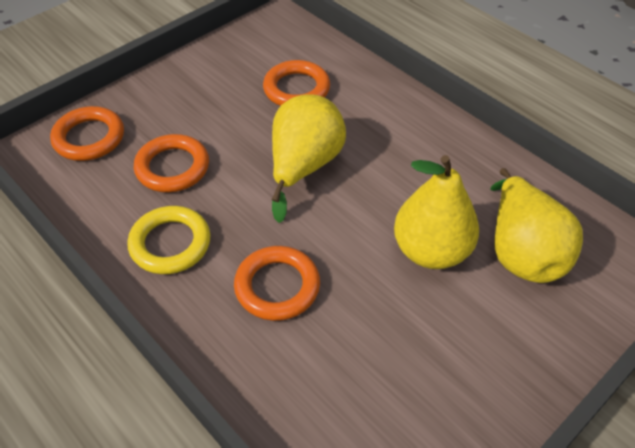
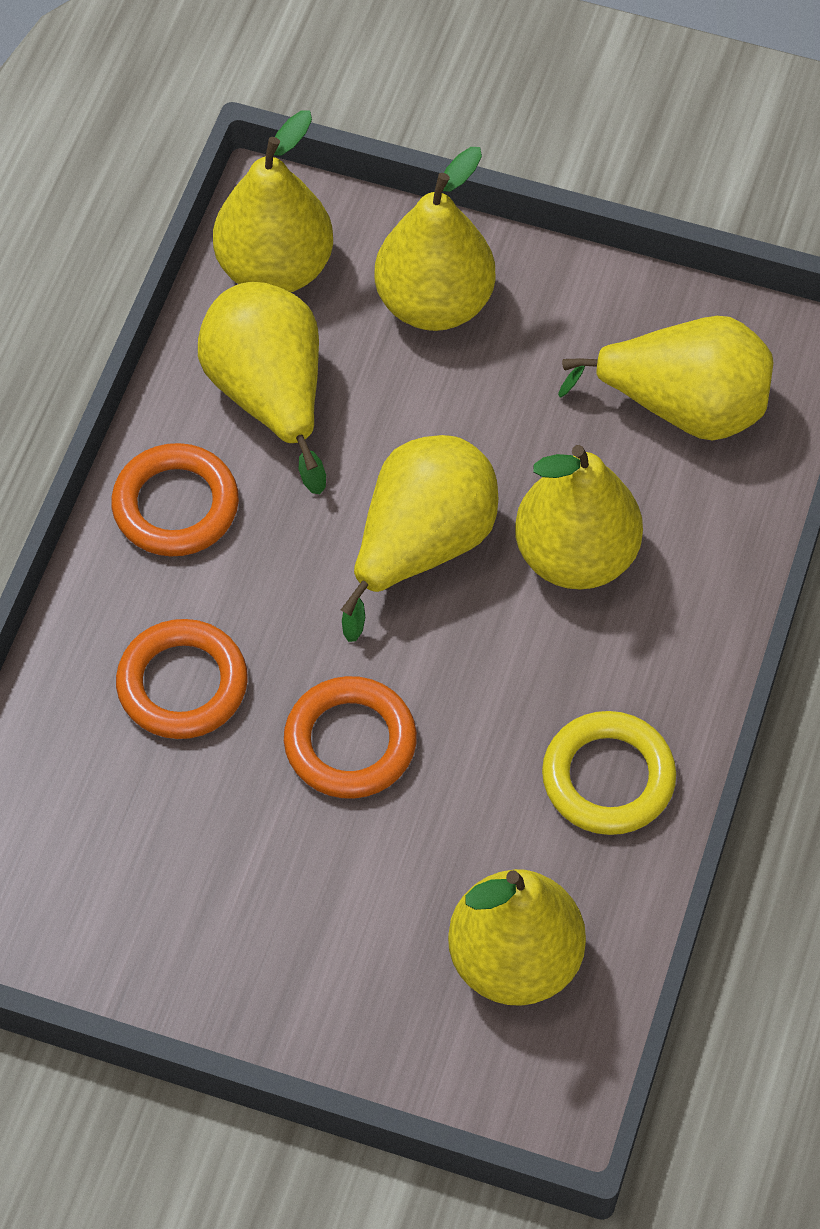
orange ring: [50,106,124,161] [134,134,209,192] [234,246,320,321] [263,60,330,106] = 4 -> [111,443,239,556] [116,619,248,739] [284,676,417,799] = 3
yellow pear: [272,94,346,223] [394,155,479,269] [490,168,583,283] = 3 -> [198,282,326,494] [213,110,333,292] [341,435,498,642] [375,147,496,331] [448,869,586,1006] [515,445,643,590] [558,316,773,441] = 7

